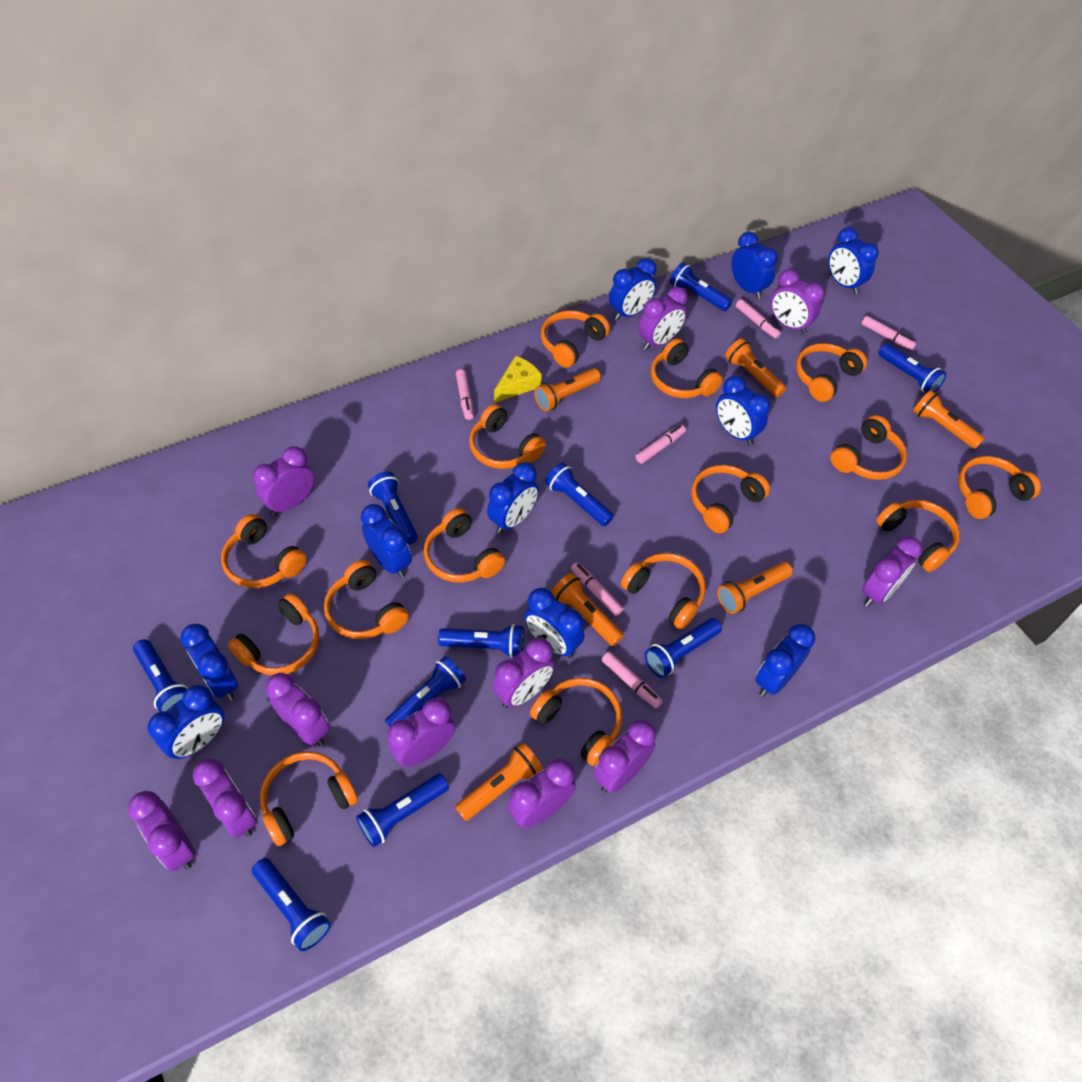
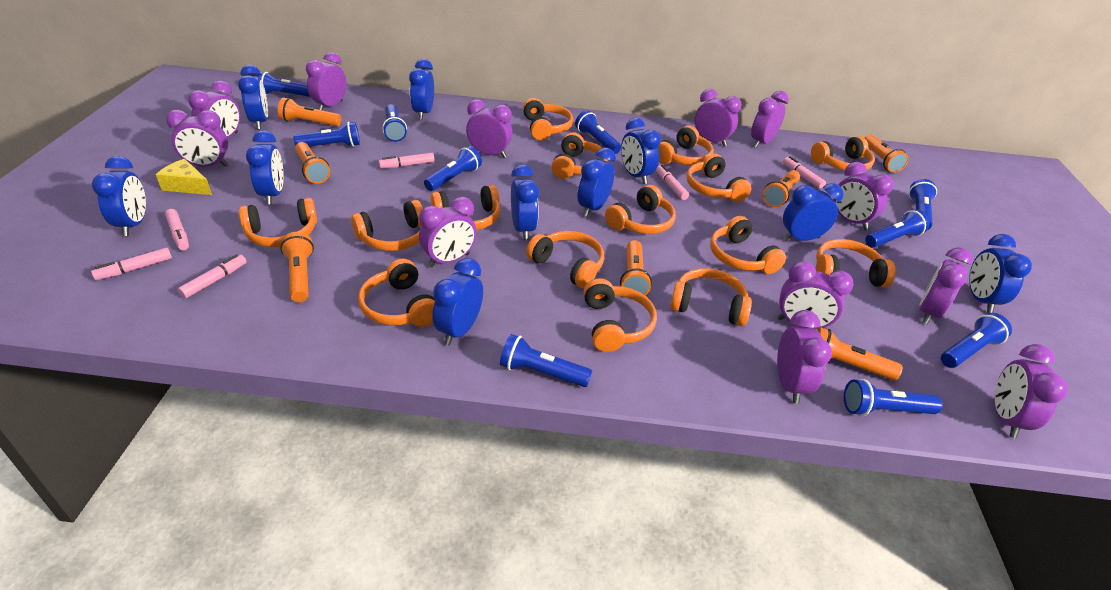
orange flashlight: [455,743,543,821] [534,368,601,411] [552,573,624,646] [717,562,793,614] [725,338,786,397] [913,390,985,449] = 6 -> [278,98,341,126] [280,232,314,302] [295,142,330,184] [620,240,652,296] [762,170,800,207] [817,327,903,380] [864,135,909,173] = 7
purple clock: [128,791,195,871] [193,758,257,838] [253,446,315,516] [266,673,330,746] [387,698,456,767] [493,638,555,708] [508,758,576,828] [594,719,656,793] [639,287,688,350] [771,269,825,334] [862,536,922,607] = 11 -> [166,110,228,167] [188,81,240,138] [306,52,346,110] [419,196,477,267] [466,99,513,158] [694,89,742,147] [751,91,789,148] [777,261,854,329] [777,310,832,404] [834,162,894,230] [919,247,973,324] [995,344,1068,439] = 12

